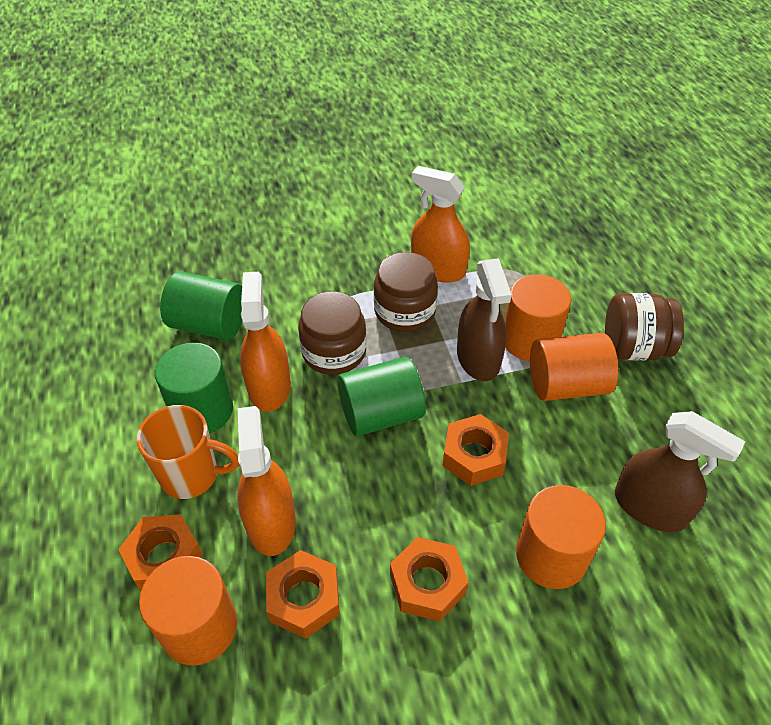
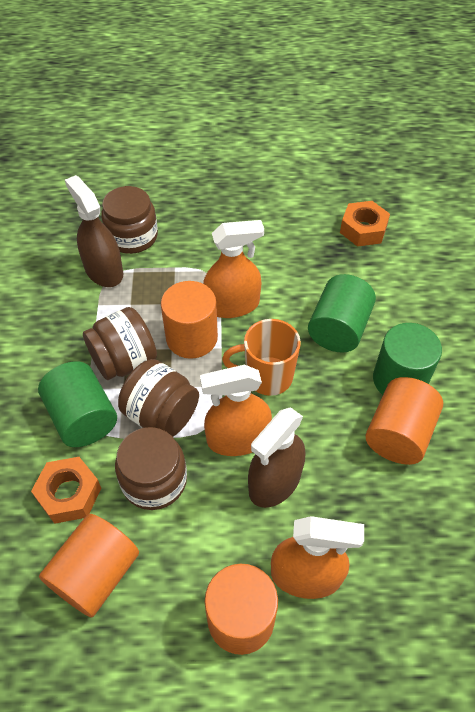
brown jar: [298,291,367,375] [374,252,438,332] [605,293,684,361] = 3 -> [83,307,157,380] [101,186,158,254] [115,427,187,510] [118,359,199,437] = 4
orange nut: [118,514,203,591] [266,550,340,639] [390,537,469,622] [442,414,509,486] = 4 -> [31,457,102,524] [340,201,390,247] = 2

